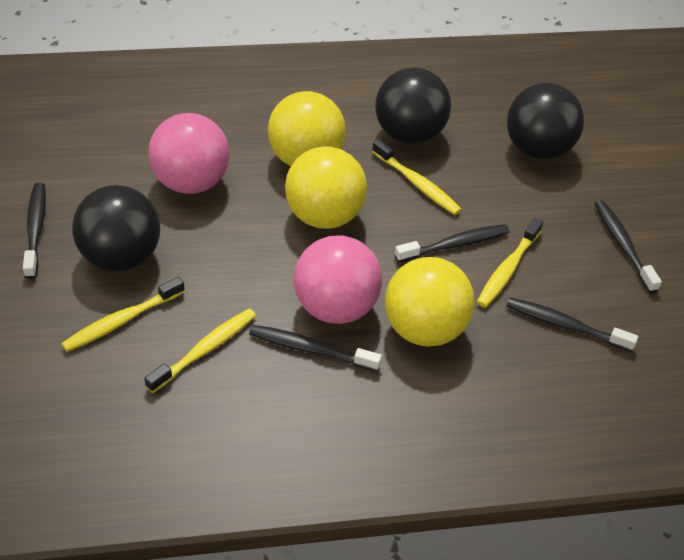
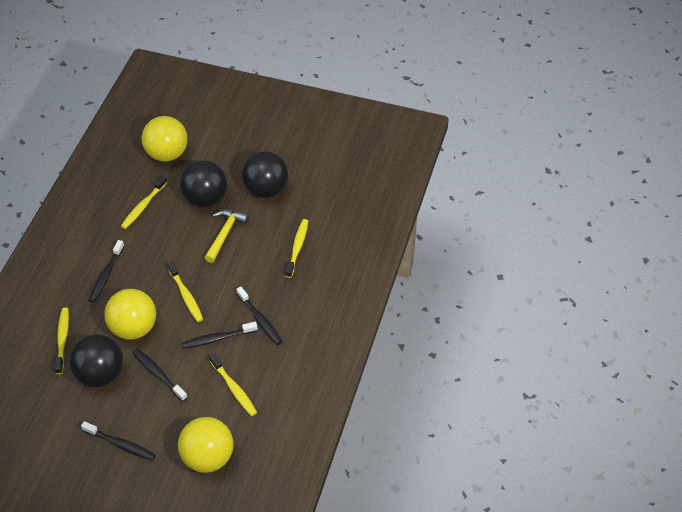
pink ball: [148,113,230,194] [294,235,382,324] = 2 -> none = 0
yellow hammer: none = 0 -> [204,210,249,263] = 1
yellow toothbrush: [61,277,185,352] [144,309,256,393] [372,139,461,215] [477,218,543,308] = 4 -> [55,307,69,374] [121,176,167,229] [167,262,203,322] [209,353,257,416] [285,219,308,278] = 5

